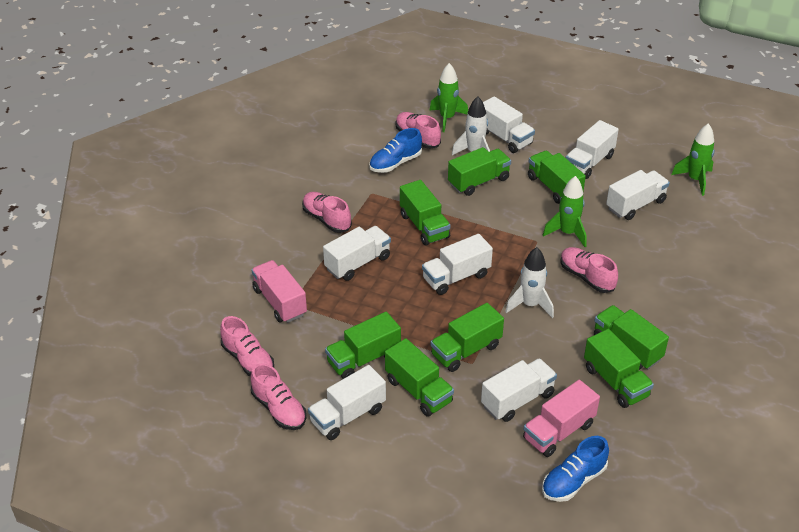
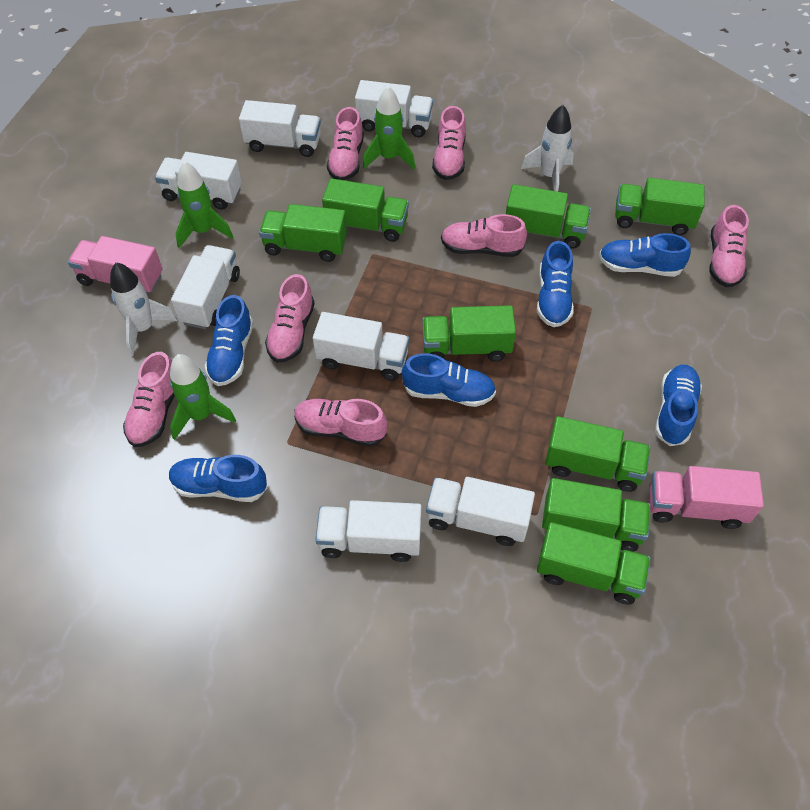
blue shoe: [369,128,422,173] [542,436,609,502] = 2 -> [169,455,267,502] [205,295,253,386] [402,353,496,407] [537,241,574,327] [599,233,691,277] [655,365,702,446] = 6
pink shoe: [220,316,274,377] [251,363,306,430] [302,192,352,233] [396,112,441,149] [560,247,618,293] = 5 -> [123,352,175,447] [265,274,315,363] [294,399,387,447] [327,107,364,180] [432,106,466,180] [441,214,527,257] [709,205,749,287] = 7

